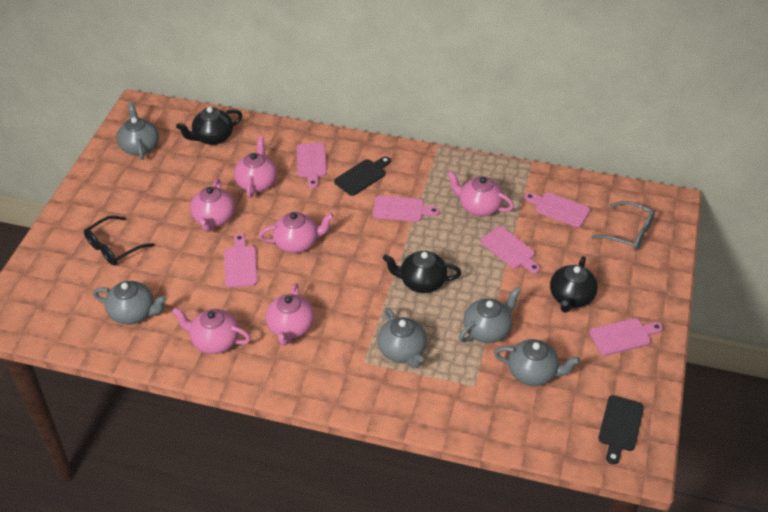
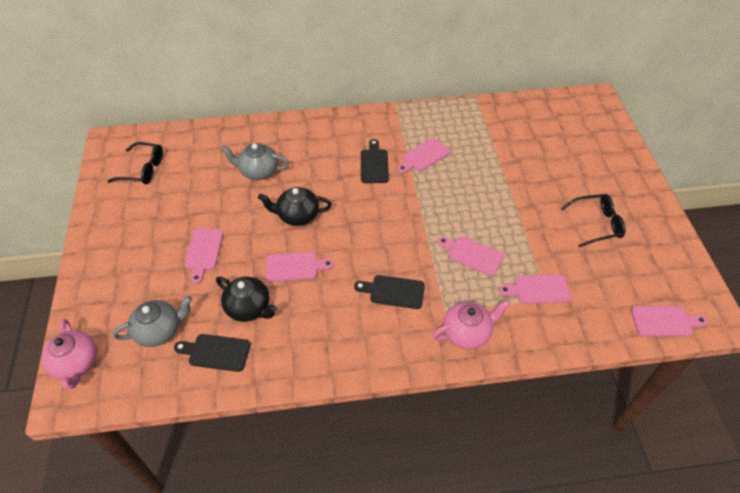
black cutting board: [334,156,391,196] [598,395,644,464] = 2 -> [174,334,250,372] [354,275,425,309] [361,139,389,183] = 3
black glasses: [84,215,155,266] = 1 -> [107,142,163,184] [561,194,626,247] = 2
black teapot: [176,107,242,145] [383,251,461,293] [550,256,598,313] = 3 -> [216,277,277,322] [258,187,332,226] = 2
grey glasses: [591,201,655,251] = 1 -> none = 0
grey teapot: [93,281,167,325] [117,102,159,160] [377,308,427,368] [459,287,521,343] [494,339,580,386] = 5 -> [113,296,192,347] [221,143,289,180] = 2
pink teapot: [172,307,251,354] [190,179,235,232] [234,136,277,198] [259,212,334,253] [266,283,314,346] [447,171,514,216] = 6 -> [41,319,97,389] [432,300,510,349] = 2

